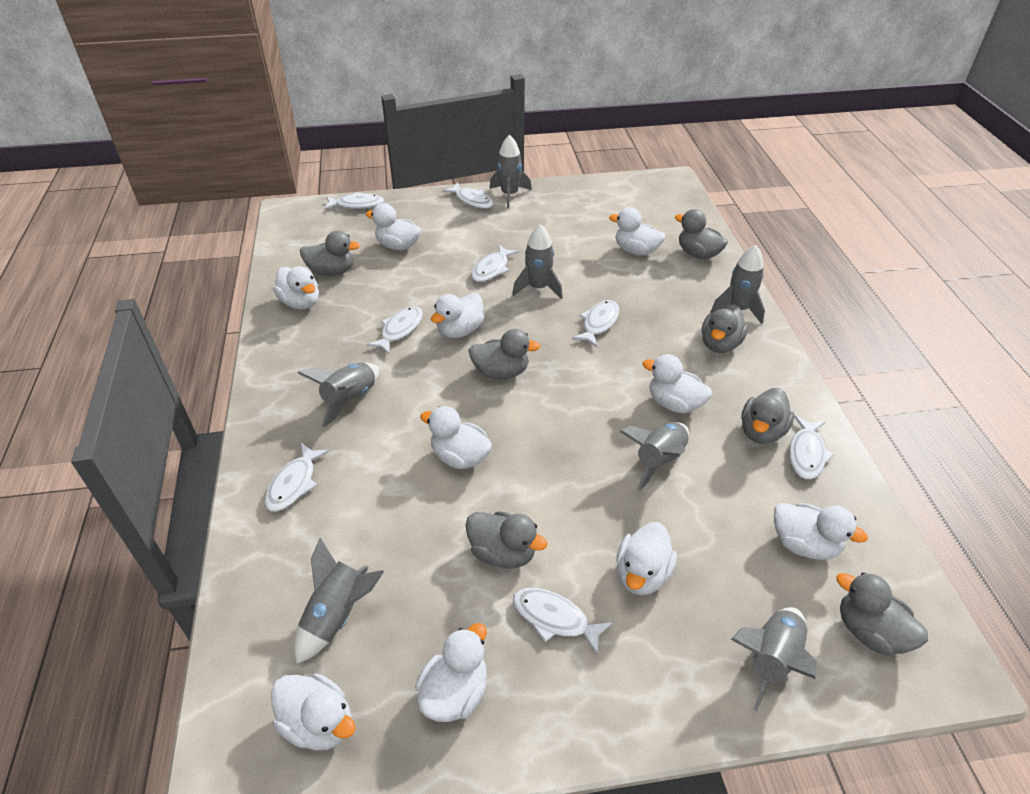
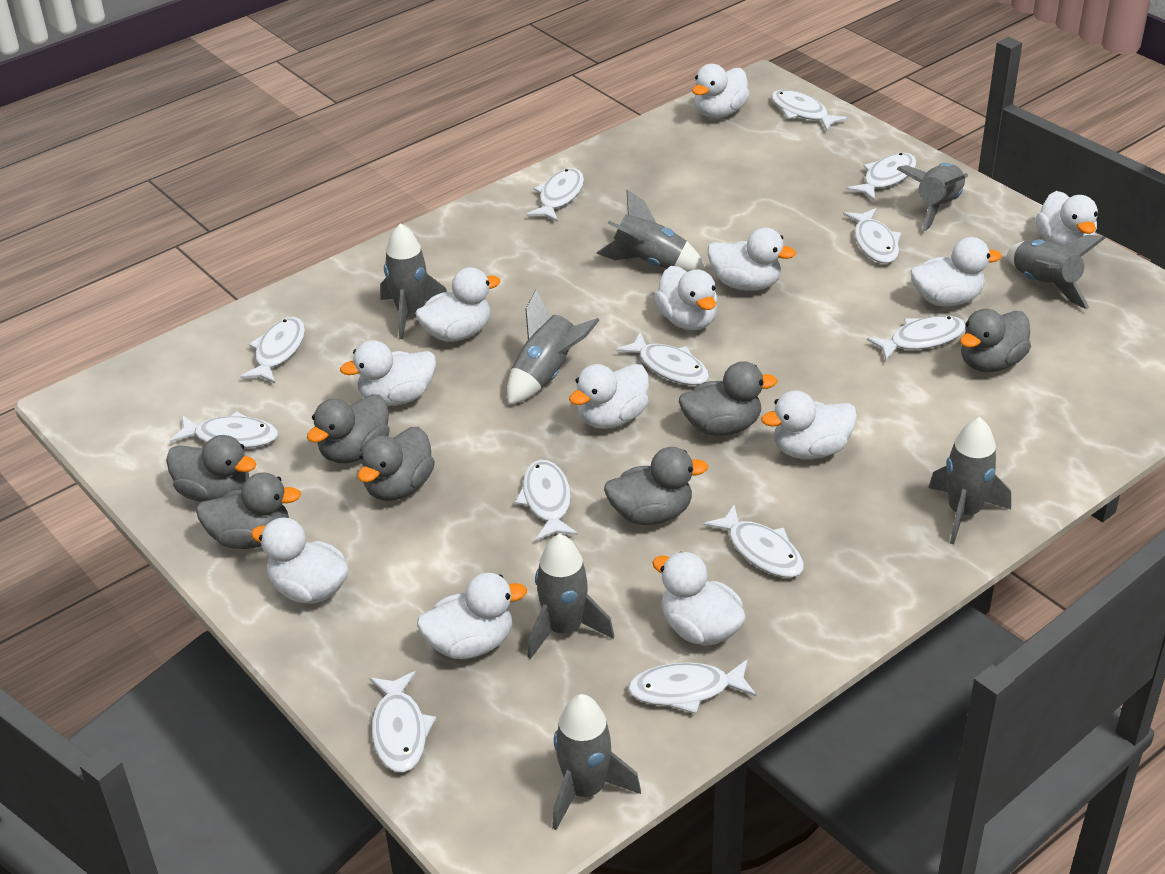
grey rocket: [294,538,384,664] [298,363,379,427] [489,135,532,208] [512,224,563,299] [619,422,689,492] [711,245,765,324] [731,607,817,711] = 7 -> [380,223,447,339] [507,290,600,405] [527,534,614,659] [552,694,641,830] [596,190,706,272] [897,163,968,231] [929,417,1011,544] [1007,235,1106,309] = 8
white duck: [271,674,355,750] [273,266,319,310] [366,203,421,250] [415,623,487,722] [420,406,492,469] [431,293,484,338] [609,207,665,256] [616,522,677,595] [642,354,712,413] [774,503,868,560] = 10 -> [251,518,349,604] [340,340,436,406] [415,267,501,342] [417,573,527,659] [569,364,649,429] [652,552,746,646] [654,266,718,330] [692,64,750,118] [707,228,796,291] [761,390,857,459] [910,237,1002,306] [1036,191,1098,245] = 12
white fish: [265,443,329,512] [324,192,384,210] [367,306,423,354] [443,182,493,209] [471,245,519,282] [513,588,613,654] [572,300,619,347] [789,415,834,479] = 8 -> [170,411,278,448] [240,317,305,383] [370,671,436,772] [515,460,578,541] [526,168,584,222] [616,332,709,385] [628,659,756,714] [703,505,804,578] [771,90,848,131] [843,208,901,263] [846,153,917,201] [867,316,966,361] = 12

